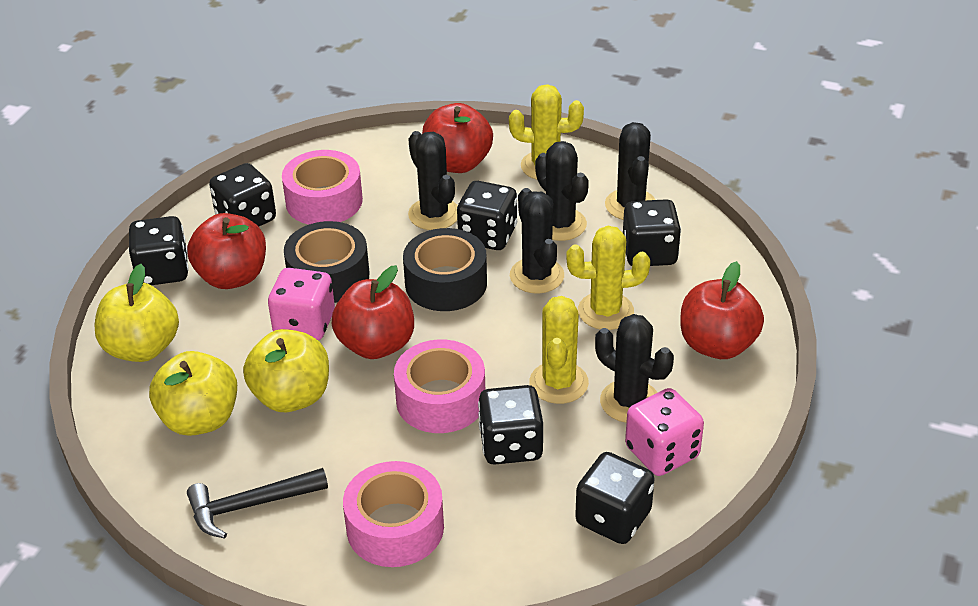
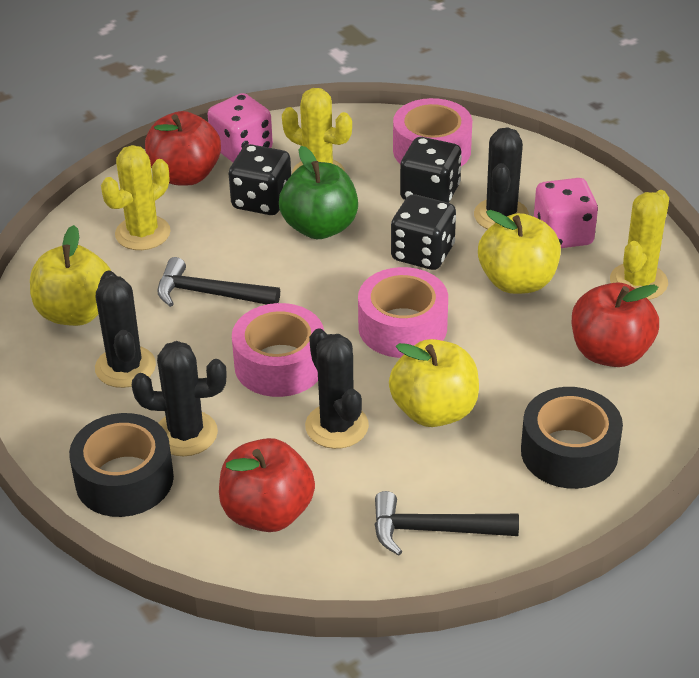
black cactus: [408,131,458,230] [510,188,564,294] [535,141,589,241] [595,314,674,423] [605,122,655,220] = 5 -> [95,271,156,388] [132,341,227,456] [305,328,369,449] [474,127,529,229] = 4
black dice: [129,216,189,285] [209,163,276,227] [457,181,517,250] [478,385,543,465] [575,452,655,544] [623,199,681,266] = 6 -> [229,144,291,215] [391,194,456,270] [400,137,462,203] = 3
black hammer: [187,468,328,539] = 1 -> [157,257,280,307] [375,491,519,556] = 2
green apple: none = 0 -> [279,146,358,239] = 1
red apple: [187,213,266,289] [332,265,414,359] [422,103,493,173] [680,261,764,359] = 4 -> [145,111,221,186] [219,438,315,532] [572,282,659,367] = 3

